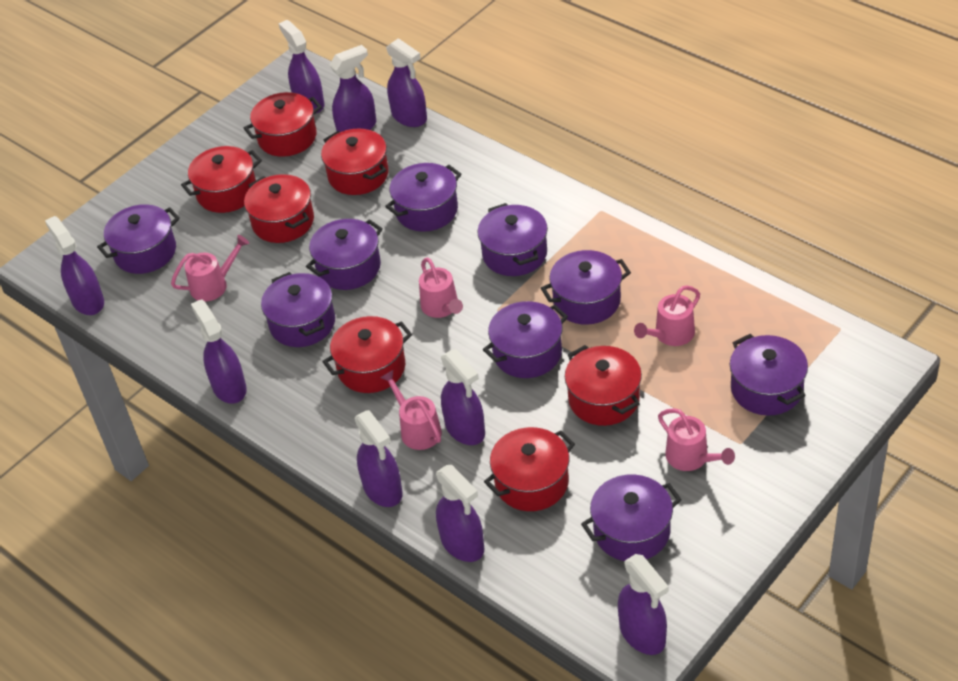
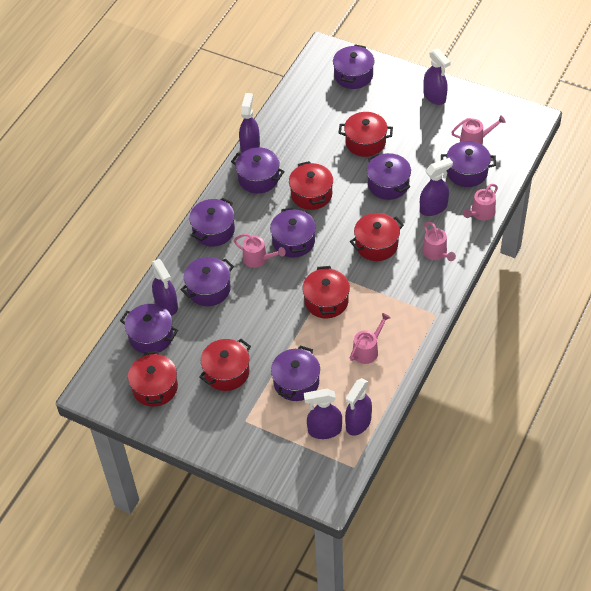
purple spray bottle: [45,216,104,315] [191,299,247,404] [278,20,325,113] [329,45,376,132] [355,410,403,507] [386,38,427,127] [436,465,484,562] [441,349,485,445] [618,554,669,655] = 9 -> [152,259,178,316] [239,93,260,153] [304,389,342,439] [345,378,372,436] [420,158,453,216] [423,48,451,105] = 6
red pot: [181,146,262,213] [244,92,322,157] [244,174,314,243] [321,128,389,195] [322,316,412,393] [484,427,575,511] [565,345,642,426] = 7 -> [128,351,178,407] [199,339,251,391] [289,161,333,210] [303,266,350,318] [339,112,393,157] [350,213,404,261] = 6

